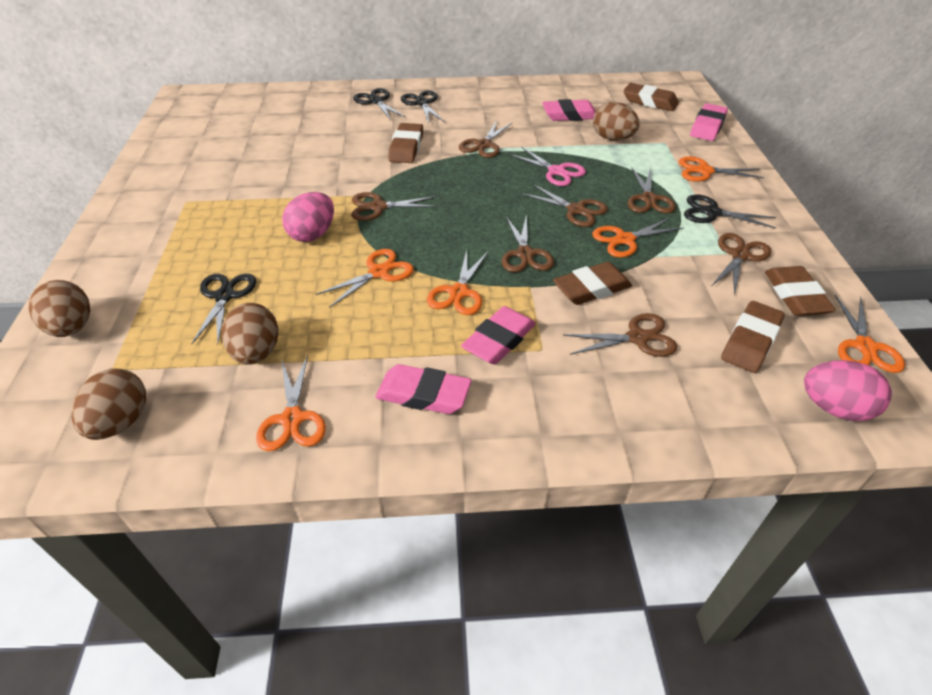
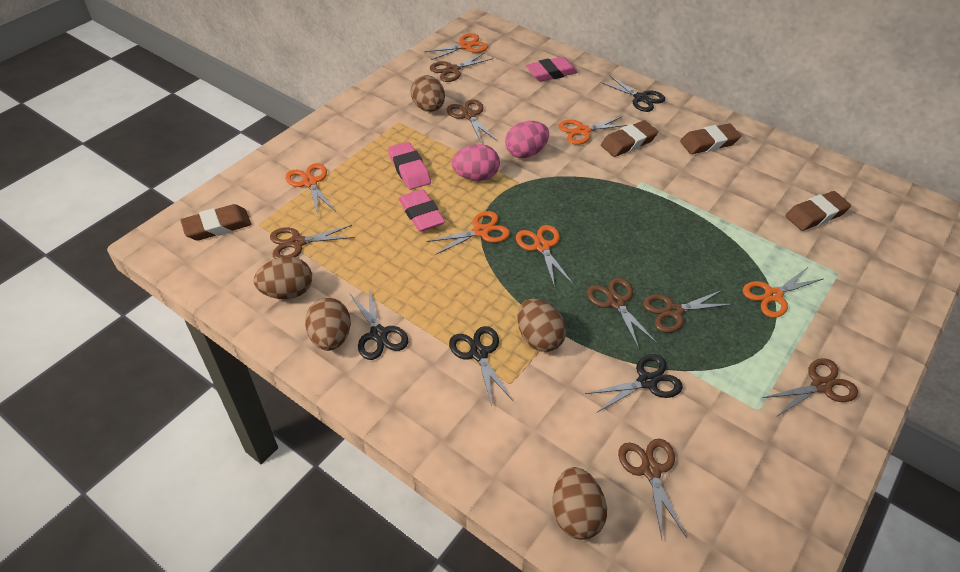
brown egg: [29,280,90,337] [72,368,146,440] [221,303,279,364] [593,102,640,140] = 4 -> [254,257,312,299] [305,298,351,351] [411,75,445,112] [517,299,566,352] [553,467,607,540] = 5
brown eraser: [389,123,423,163] [553,262,632,305] [623,83,679,111] [721,301,785,373] [765,266,836,316] = 5 -> [180,204,251,241] [601,120,658,157] [680,123,741,154] [786,191,851,231] = 4
pink eraser: [375,364,472,414] [461,306,536,364] [542,99,596,121] [690,103,728,141] = 4 -> [388,142,431,190] [399,189,445,231] [526,57,578,82] = 3
pink scissors: [509,147,586,186] = 1 -> none = 0

